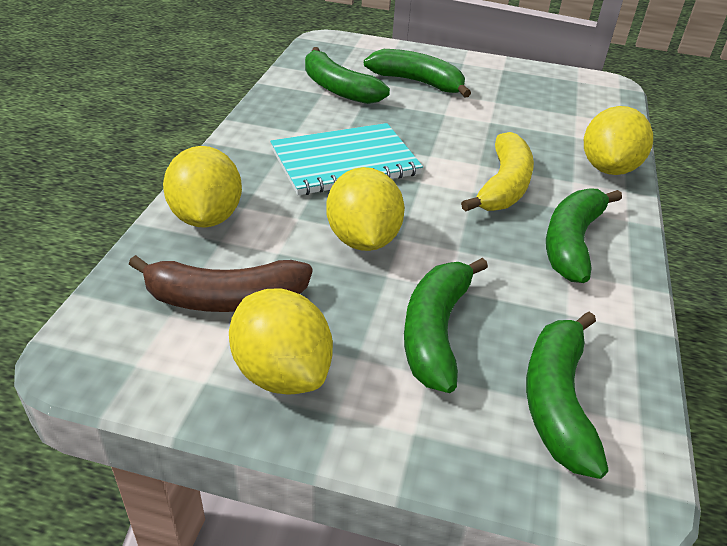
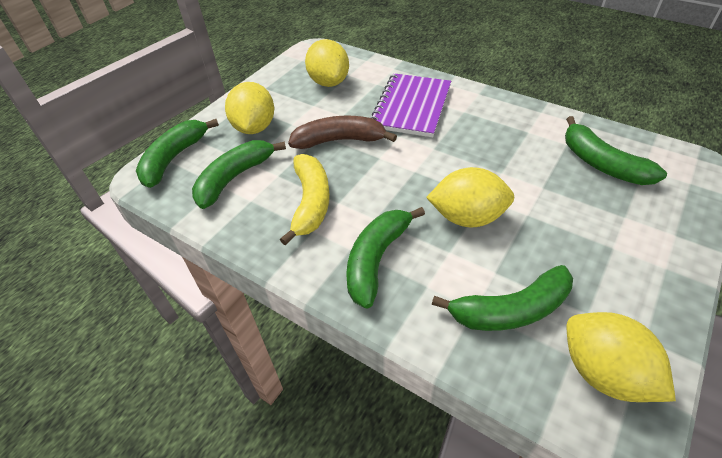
purple notebook: none = 0 -> [370,73,451,137] = 1
turquoise notebook: [270,123,423,195] = 1 -> none = 0

